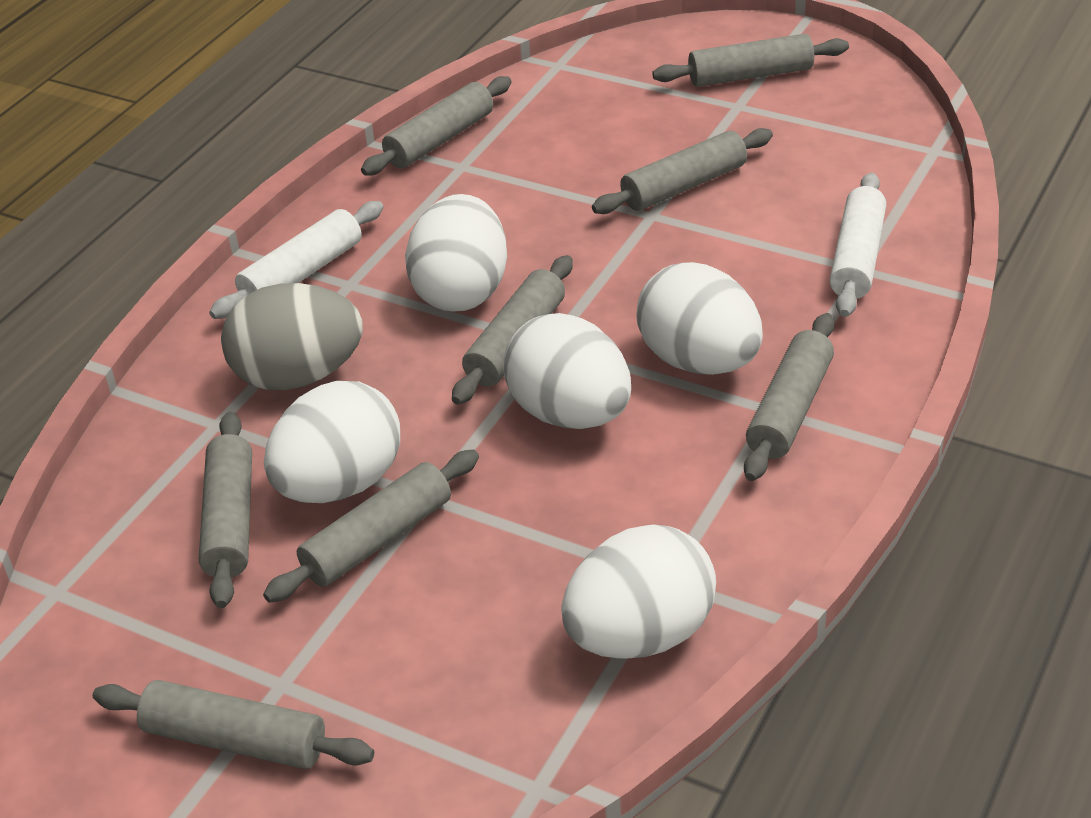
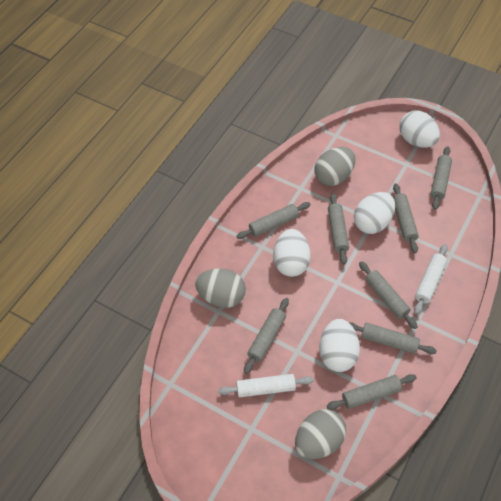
grey egg: [221,283,363,390] = 1 -> [195,268,246,308] [295,409,346,459] [315,147,355,186] = 3
white egg: [264,381,400,503] [405,194,507,311] [503,313,631,429] [561,524,716,659] [636,262,763,375] = 5 -> [273,229,311,277] [319,319,360,372] [354,192,395,234] [399,110,440,148] = 4

